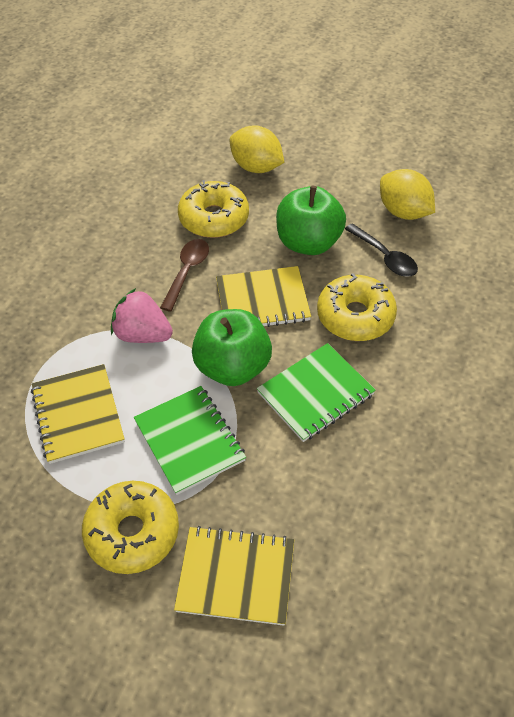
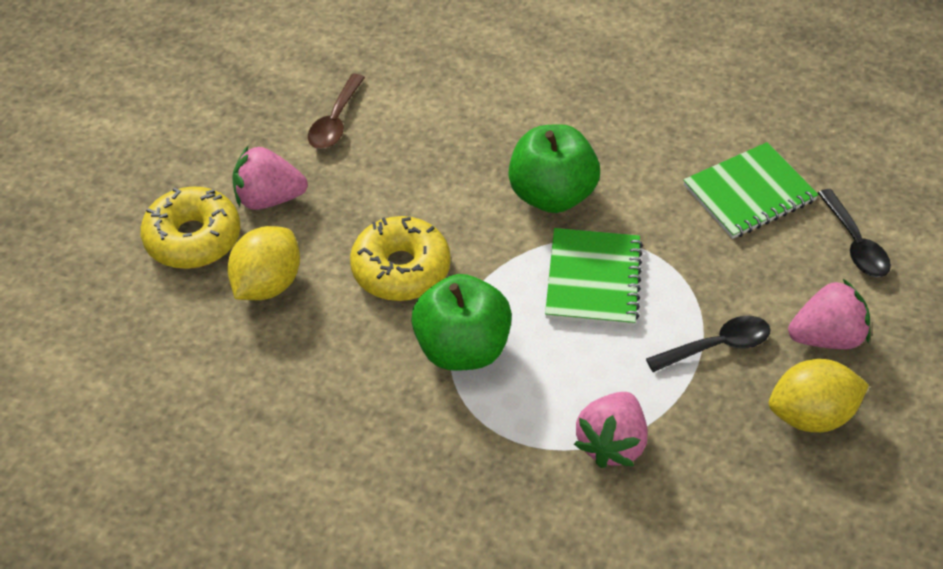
black spoon: [345,223,418,277] = 1 -> [646,316,771,372] [818,189,891,277] = 2
pink strawberry: [111,288,173,343] = 1 -> [232,146,308,210] [574,392,648,468] [788,279,870,349] = 3
yellow donut: [82,481,179,574] [178,180,249,238] [317,273,397,341] = 3 -> [140,186,241,269] [350,216,451,301] = 2
yellow notebook: [31,364,125,464] [174,526,294,626] [216,266,311,327] = 3 -> none = 0

